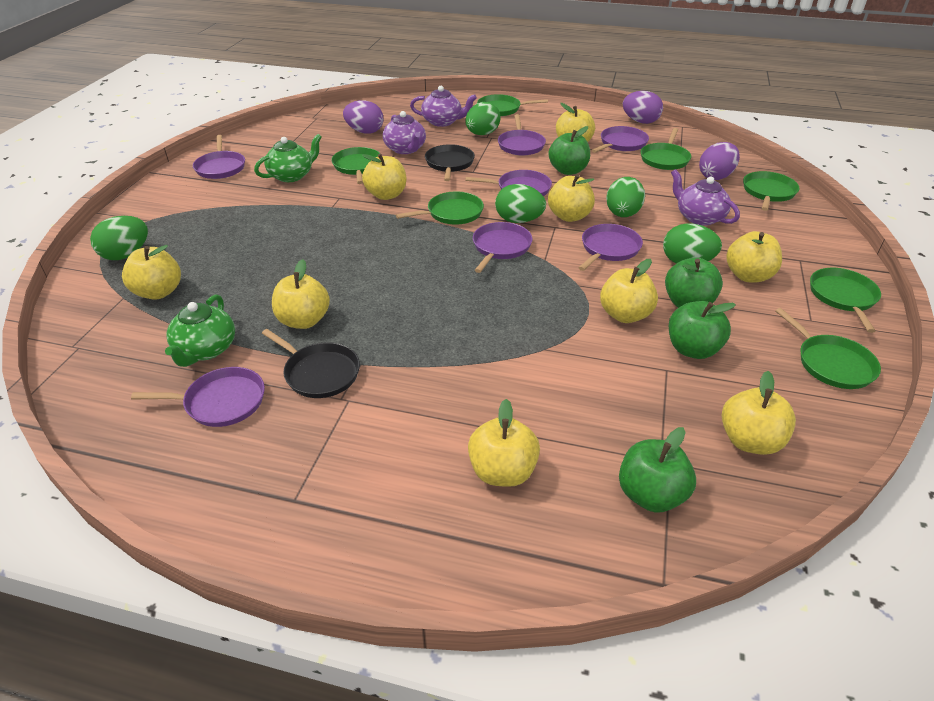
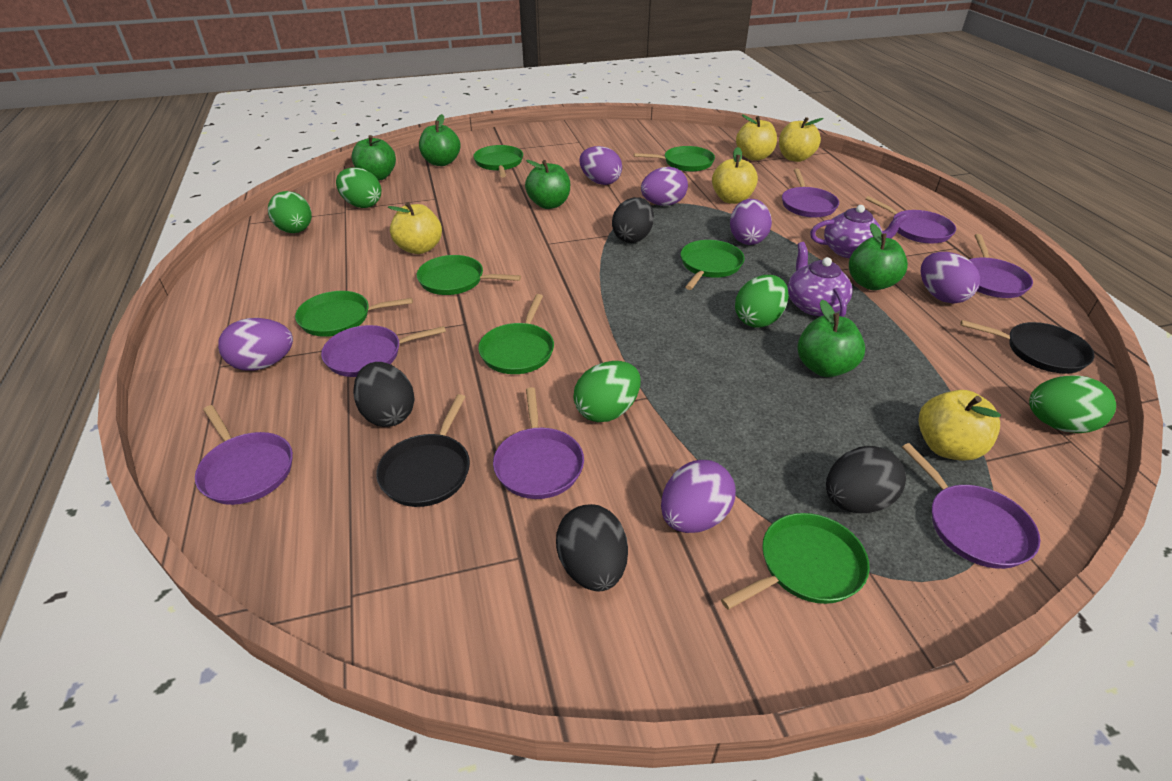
black egg: none = 0 -> [353,362,415,427] [556,504,628,592] [612,197,654,243] [826,446,906,513] = 4
green apple: [548,126,590,175] [619,427,696,513] [665,258,723,308] [669,301,736,359] = 4 -> [352,135,396,181] [419,114,461,166] [525,160,570,209] [797,300,865,377] [849,223,908,290] = 5
green teapot: [165,294,235,367] [254,134,322,182] = 2 -> none = 0
purple egg: [343,100,384,134] [623,91,663,124] [699,142,740,180] = 3 -> [218,318,293,371] [579,146,622,185] [641,167,688,206] [661,460,736,533] [730,199,772,245] [921,252,980,304] = 6
purple teapot: [383,111,426,154] [410,86,477,127] [671,169,740,226] = 3 -> [788,242,853,317] [810,205,908,258] = 2
yellow apple: [122,245,181,300] [272,259,330,329] [362,154,406,200] [468,399,540,487] [548,174,595,222] [556,103,595,142] [600,259,658,323] [722,371,796,455] [726,231,782,282] = 9 -> [388,202,442,254] [712,147,758,204] [736,115,777,161] [779,117,824,162] [918,390,1001,461] = 5

